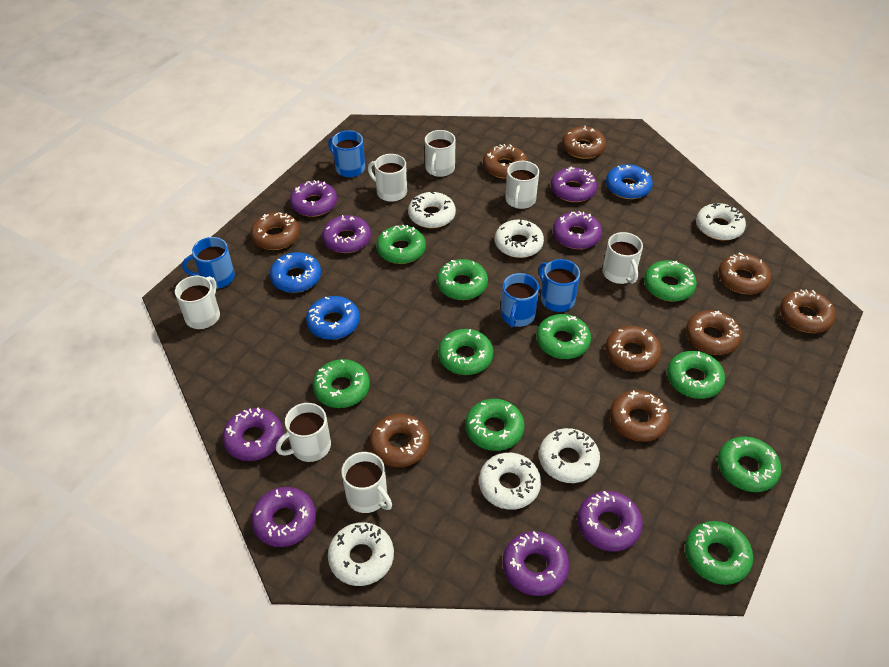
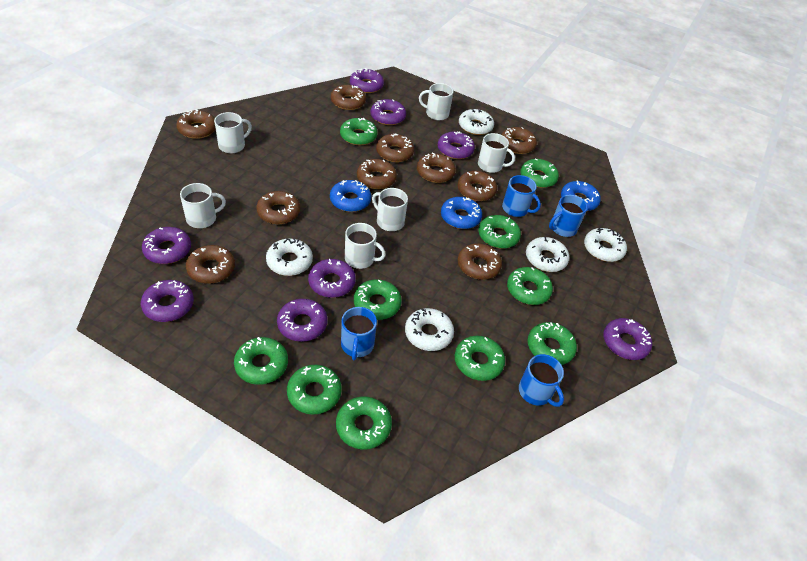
brown donut: [250,212,300,250] [369,414,429,467] [483,144,528,179] [562,126,606,159] [606,326,661,372] [610,390,669,442] [686,310,742,355] [718,253,771,294] [780,289,836,333] = 9 -> [176,110,215,139] [186,245,235,284] [256,191,300,224] [331,85,366,110] [357,159,397,189] [376,133,414,162] [417,152,456,183] [458,171,497,201] [458,243,502,280] [501,127,537,154] = 10
white donut: [328,522,394,586] [408,191,456,228] [479,452,541,510] [495,219,544,258] [539,428,600,483] [696,203,746,240] = 6 -> [266,238,313,276] [405,308,454,351] [459,108,494,135] [526,237,569,272] [584,228,627,262] = 5
white mug: [175,276,220,329] [276,403,331,462] [341,452,392,513] [368,154,407,202] [425,130,456,177] [505,161,539,209] [602,232,643,284] = 7 -> [180,183,226,228] [214,112,252,153] [345,223,386,269] [372,188,408,231] [419,83,453,120] [478,133,515,173] = 6

